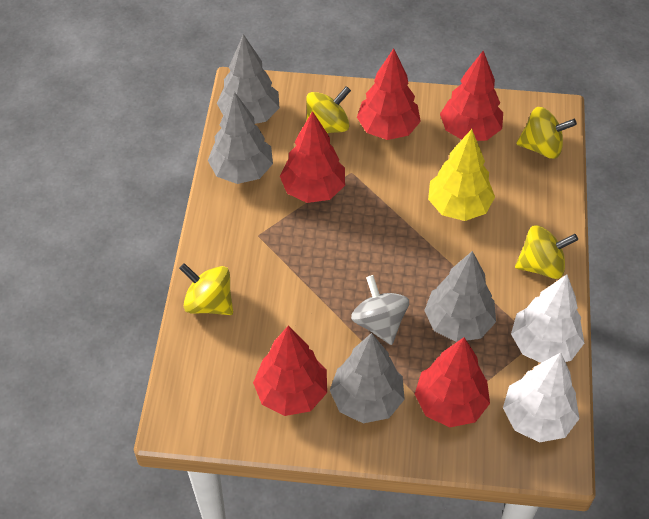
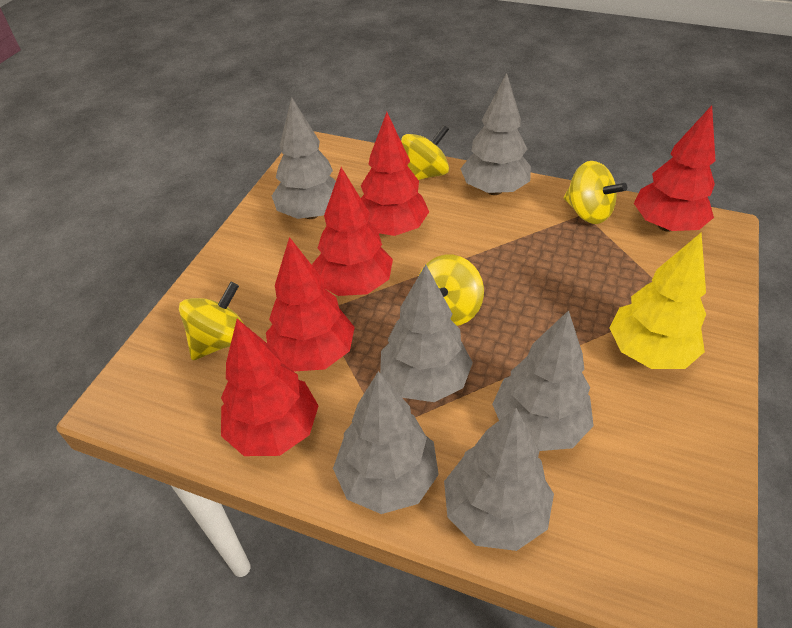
grey spinning top: [351,275,409,345] = 1 -> none = 0
grey tree: [208,92,273,184] [217,34,280,124] [330,333,405,423] [424,251,496,342] = 4 -> [272,98,336,219] [333,371,439,514] [380,264,473,402] [444,408,554,551] [461,73,531,195] [492,310,594,451] = 6
white tree: [503,353,579,443] [511,275,584,363] = 2 -> none = 0

